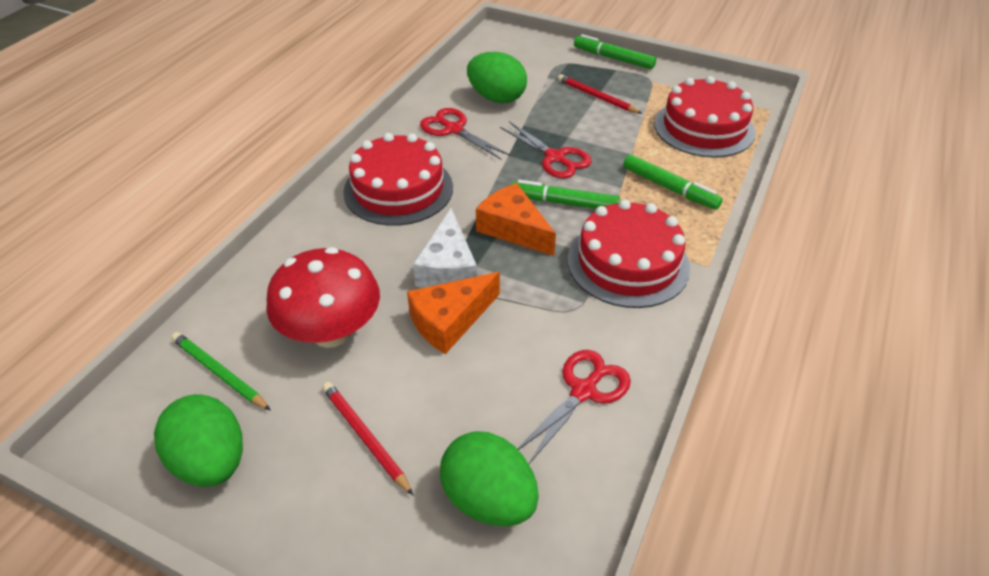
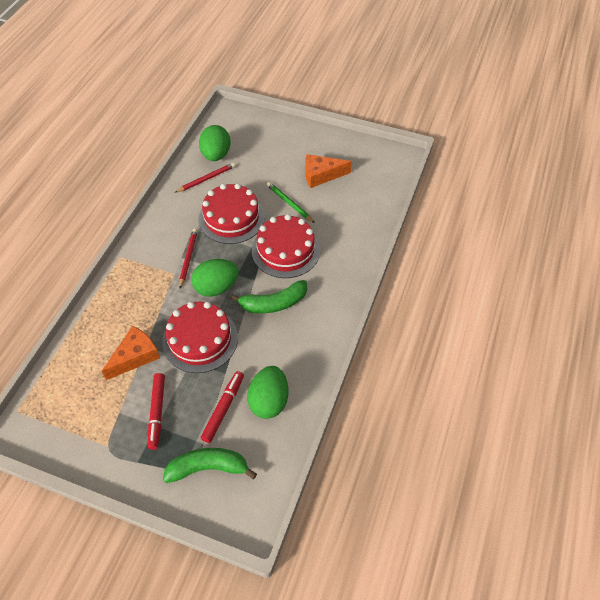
green banana: none = 0 -> [163,448,257,483] [230,280,307,314] = 2
green marker: [511,180,620,209] [574,34,656,69] [623,154,723,210] = 3 -> none = 0
red marker: none = 0 -> [148,373,165,450] [201,371,244,443] = 2
red mushroom: [266,247,380,348] = 1 -> none = 0
red scissors: [420,108,510,160] [500,121,592,178] [517,350,631,464] = 3 -> none = 0
white cheese: [413,208,477,288] = 1 -> none = 0

